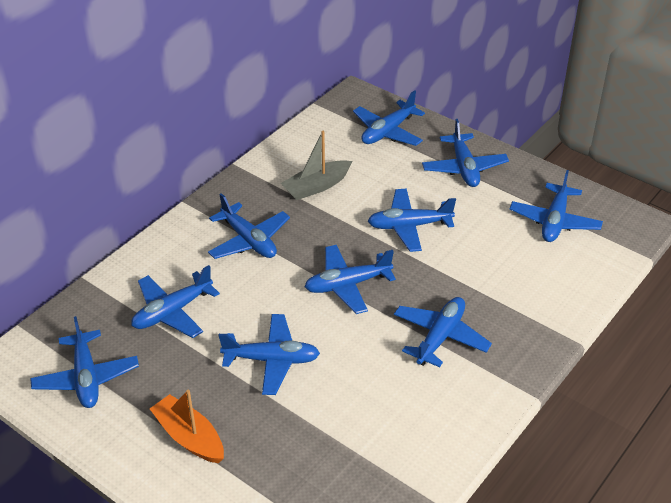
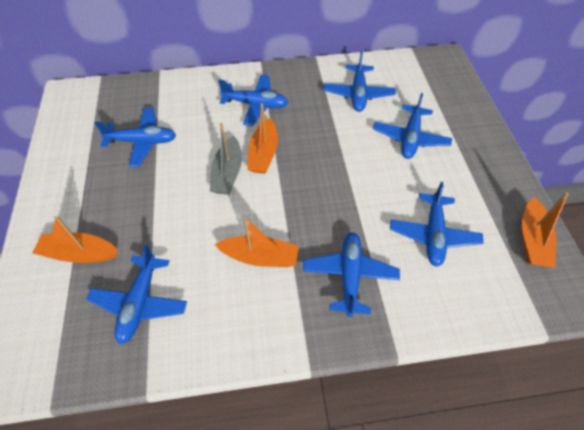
blue plane: [30,316,139,408] [131,265,220,338] [208,193,290,259] [219,314,320,395] [305,245,396,314] [353,90,425,146] [368,189,456,252] [394,297,492,367] [422,119,509,187] [510,170,603,242] = 10 -> [86,244,187,344] [95,108,176,167] [218,75,289,126] [303,232,400,317] [323,51,396,112] [373,93,452,159] [390,182,483,267] = 7
orange boat: [150,390,224,463] = 1 -> [33,216,118,263] [215,218,299,267] [247,103,278,174] [522,192,569,268] = 4

